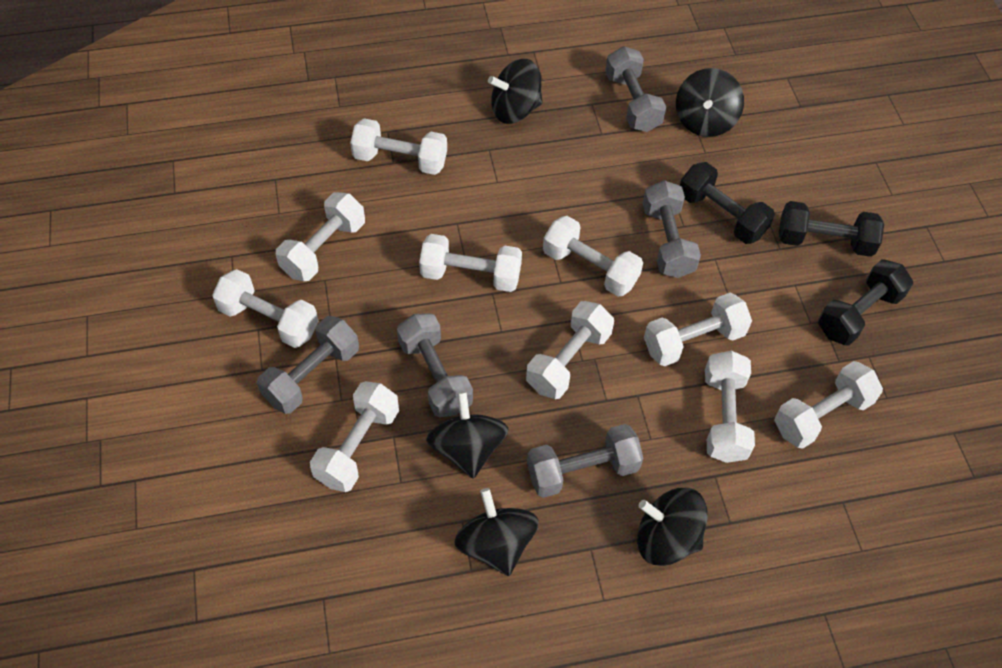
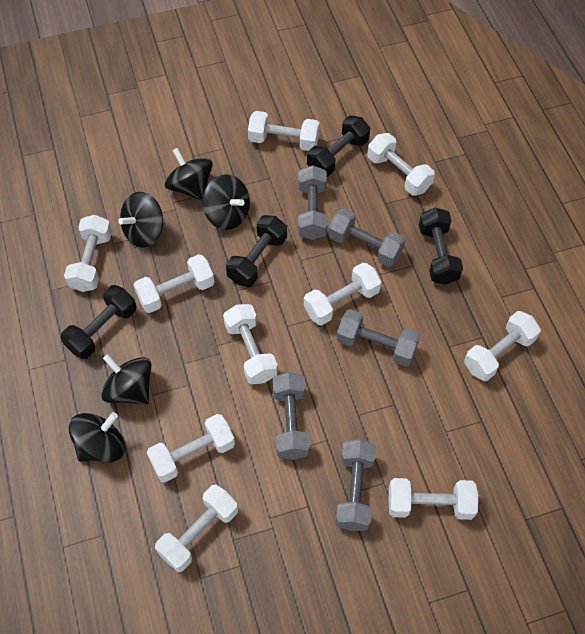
black dumbbell: [680,162,775,244] [779,201,884,257] [818,259,913,346] = 3 -> [61,285,137,359] [226,215,287,287] [307,115,370,177] [419,208,463,285] = 4

